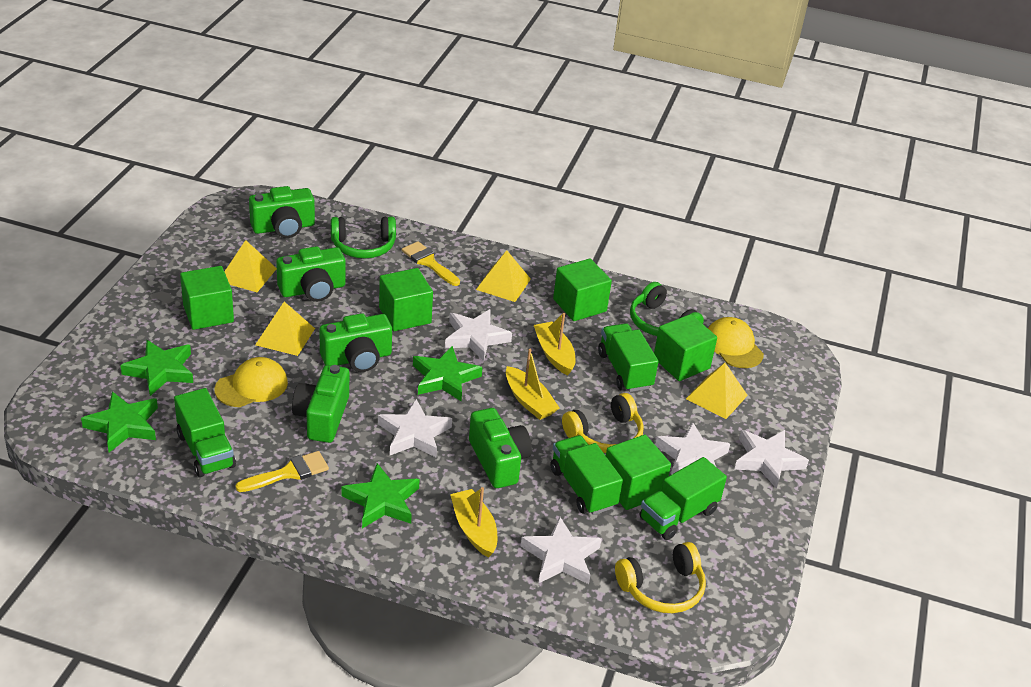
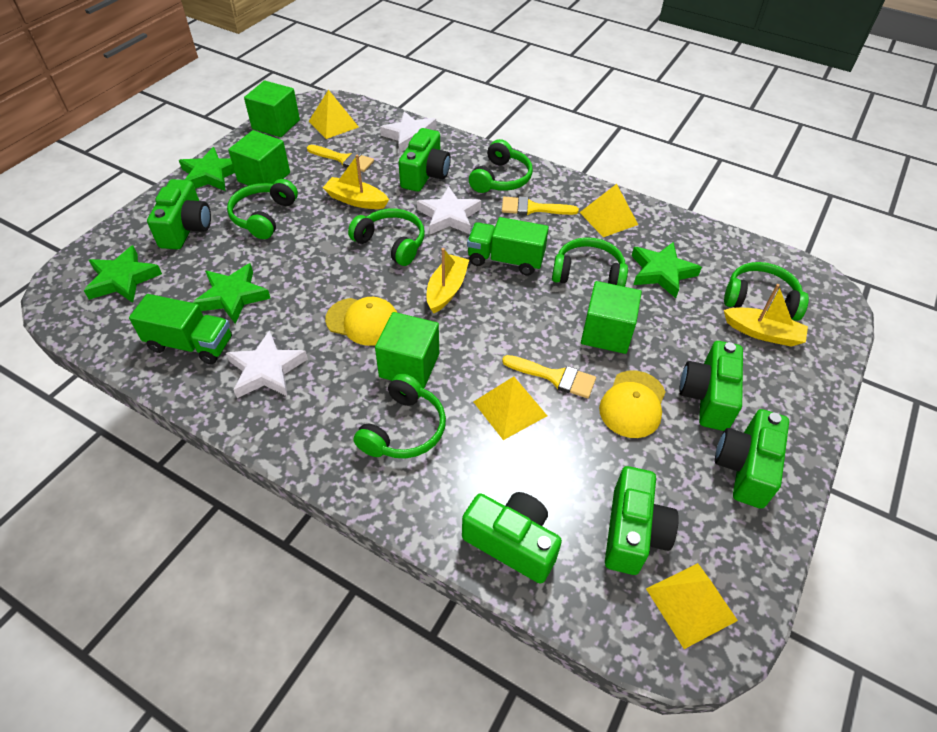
green camera: [249,186,315,238] [276,246,345,302] [292,365,349,443] [319,313,392,372] [469,408,532,488] = 5 -> [147,179,211,250] [399,128,451,192] [462,492,562,584] [605,466,679,575] [679,341,743,431] [715,409,789,509] = 6
green cube: [180,266,234,330] [379,268,433,331] [553,258,612,321] [606,434,671,510] [654,314,717,381] = 5 -> [228,130,290,186] [244,81,300,137] [375,312,439,388] [581,281,642,354] = 4
green headphones: [331,216,396,258] [630,282,704,336] = 2 -> [227,179,298,239] [348,209,424,266] [354,373,446,458] [469,139,533,193] [552,237,628,287] [724,262,809,321] = 6
green truck: [174,388,236,477] [550,435,623,515] [598,323,659,392] [640,457,727,540] = 4 -> [129,294,232,364] [467,217,549,275] = 2
white star: [378,399,452,458] [445,309,512,361] [521,517,602,584] [655,422,730,475] [734,430,809,489] = 5 -> [226,330,308,398] [380,111,437,153] [417,186,481,235] = 3
yellow brush: [236,451,329,492] [402,241,460,286] = 2 -> [307,145,374,172] [502,196,579,215] [502,355,596,398] = 3
yellow headphones: [562,393,644,453] [615,542,706,613] = 2 -> none = 0

